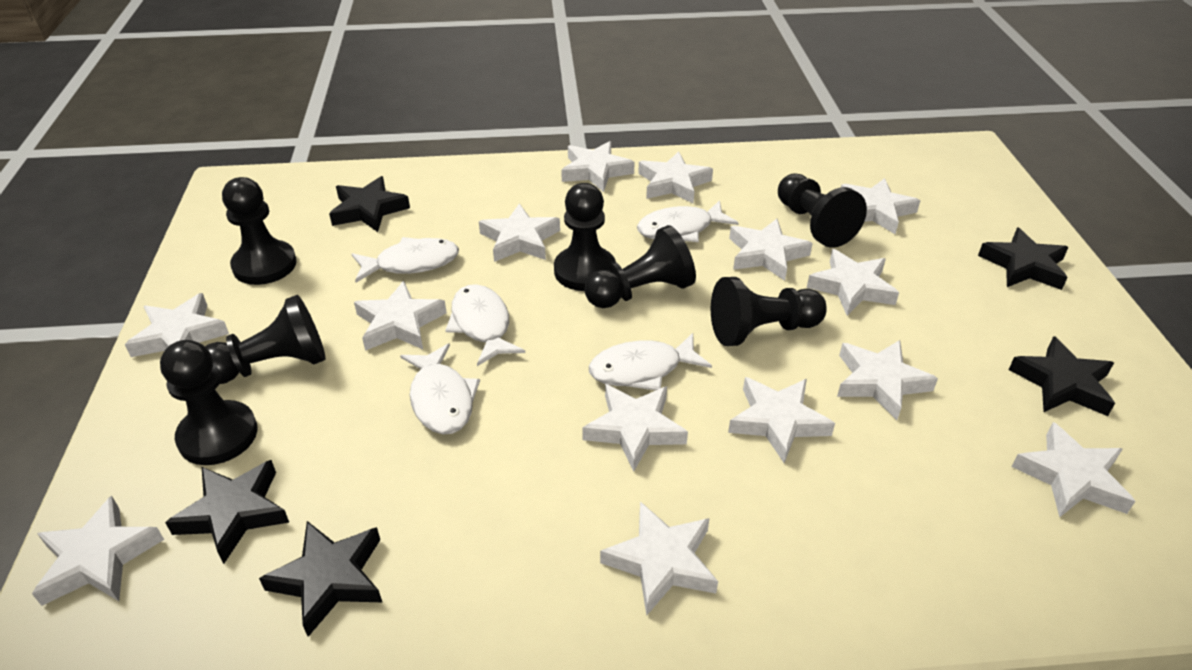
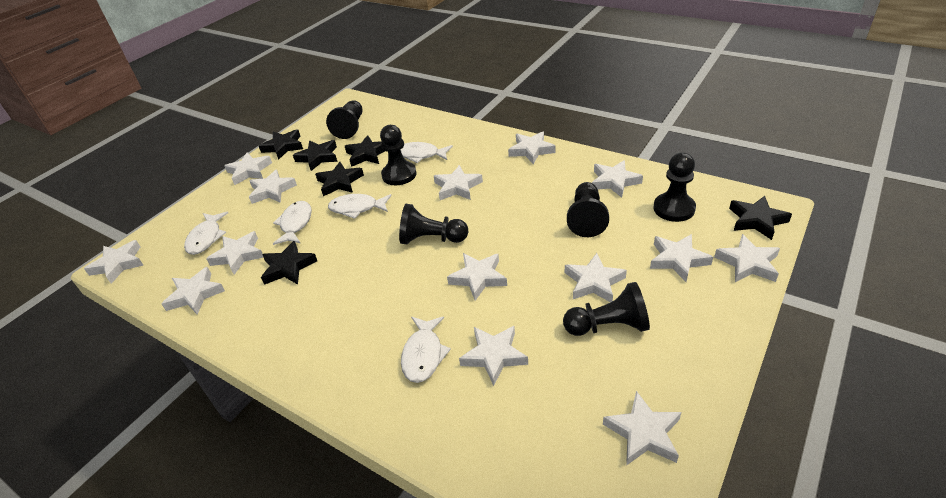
black pawn: [160,340,258,465] [205,295,325,384] [222,177,297,285] [554,183,616,291] [584,225,696,308] [711,277,827,346] [778,173,867,248] = 7 -> [326,100,362,139] [380,125,417,185] [399,204,468,244] [563,282,650,336] [567,182,609,237] [653,153,696,222] = 6
black star: [165,460,289,564] [259,521,382,637] [329,176,410,232] [978,227,1068,290] [1009,336,1115,416] = 5 -> [259,129,303,160] [261,241,317,285] [293,140,337,171] [315,162,364,196] [345,135,385,167] [729,196,792,240] = 6

